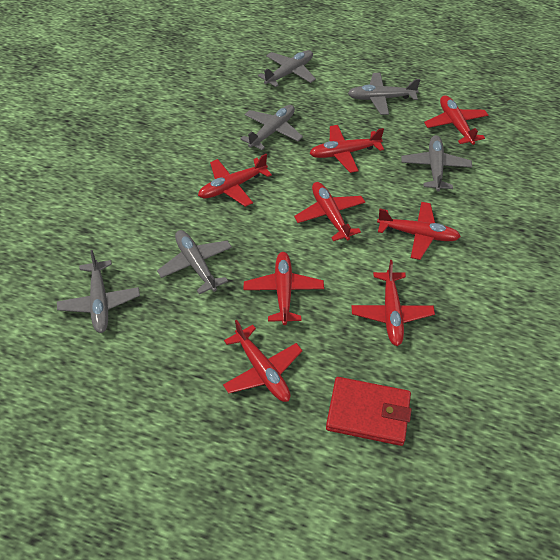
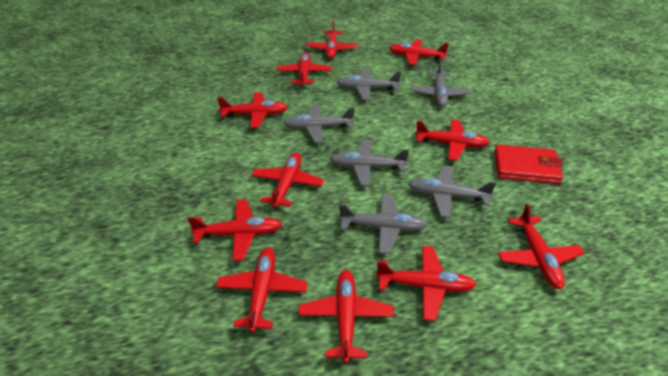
red plane: [198,154,272,207] [223,320,302,402] [244,252,324,325] [294,182,365,241] [310,125,384,173] [351,260,435,346] [377,202,461,260] [424,95,488,145] = 8 -> [188,199,282,261] [216,247,308,333] [217,92,288,128] [252,152,324,208] [277,52,332,86] [298,270,394,363] [306,20,358,59] [376,246,477,321] [389,39,449,65] [415,119,490,161] [498,204,584,289] = 11

